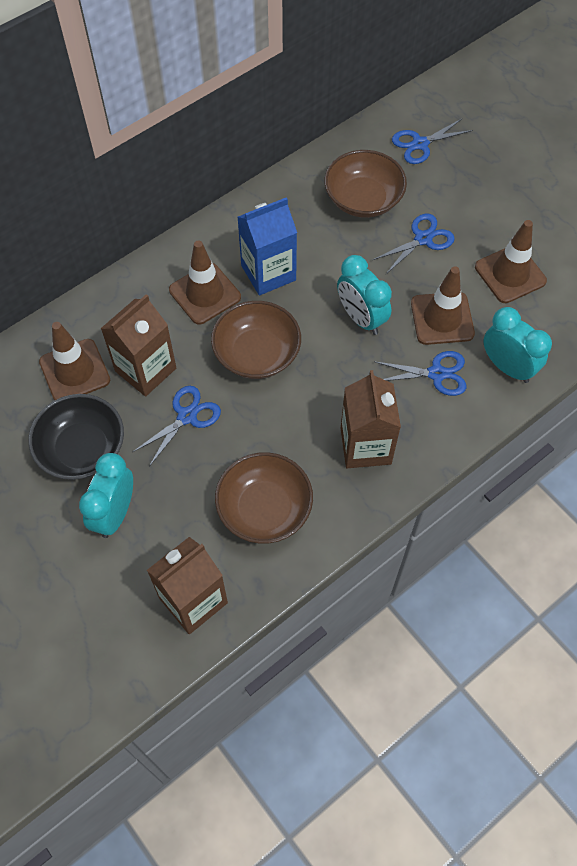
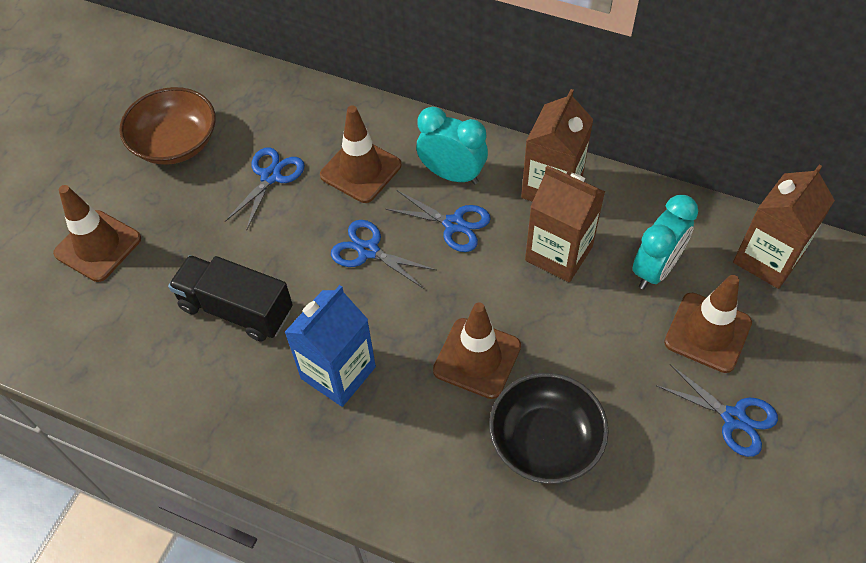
black truck: none = 0 -> [168,255,293,341] = 1
brown bowl: [211,301,301,379] [215,452,313,544] [324,150,407,218] = 3 -> [119,87,216,165] = 1
turquoise clock: [79,453,133,538] [337,255,392,335] [483,307,552,383] = 3 -> [416,107,488,184] [632,195,698,289] = 2

